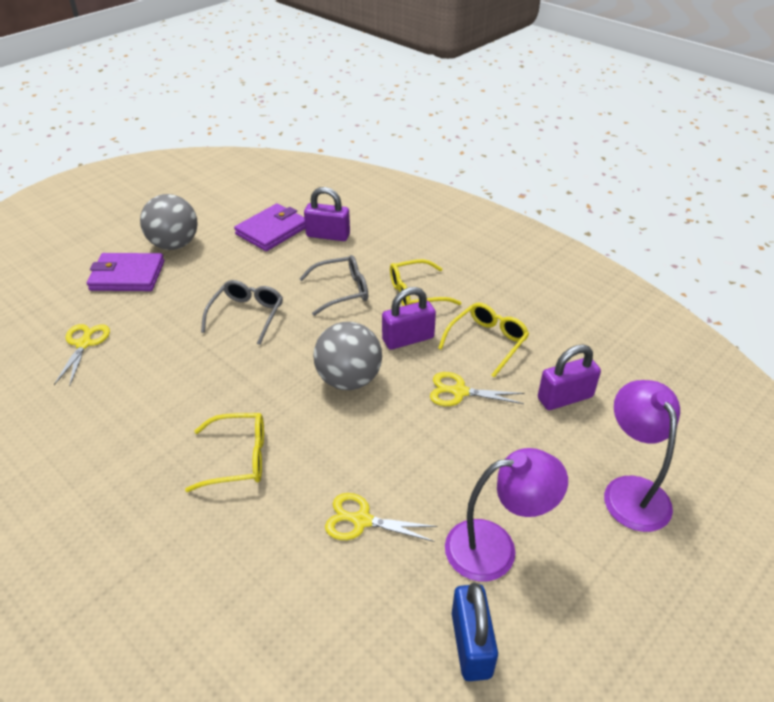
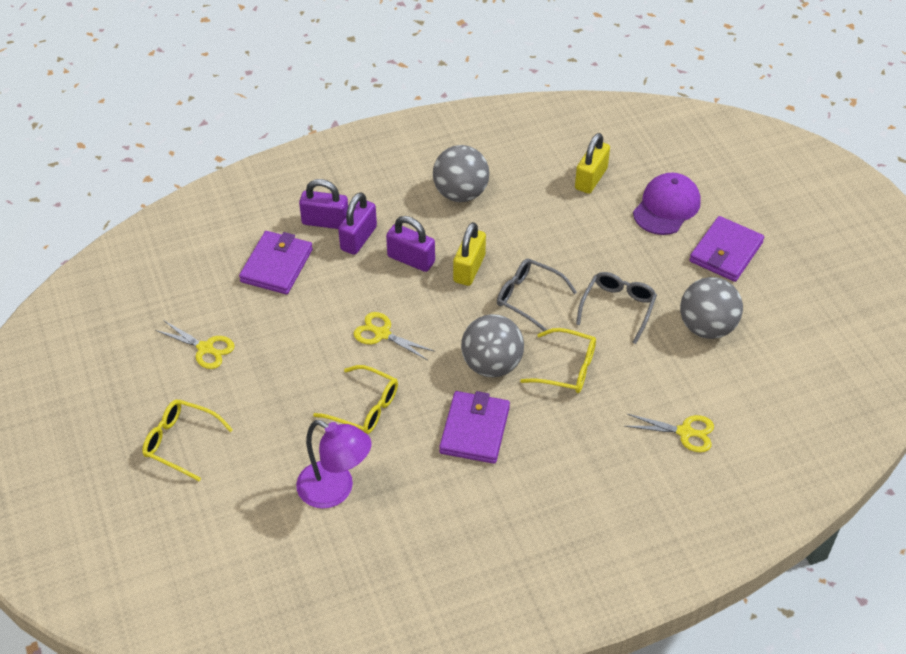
blue padlock: [452,583,498,681] = 1 -> none = 0
grey ball: [140,194,198,250] [313,322,382,390] = 2 -> [433,145,489,202] [461,314,524,378] [680,277,743,339] = 3
purple cap: none = 0 -> [633,172,701,235] = 1
purple lamp: [445,448,568,582] [604,380,680,532] = 2 -> [296,420,372,508] = 1
purple wallet: [87,253,164,291] [234,204,305,251] = 2 -> [239,231,313,294] [439,391,510,464] [689,216,764,282] = 3
yellow padlock: none = 0 -> [453,222,486,286] [575,133,610,194] = 2

